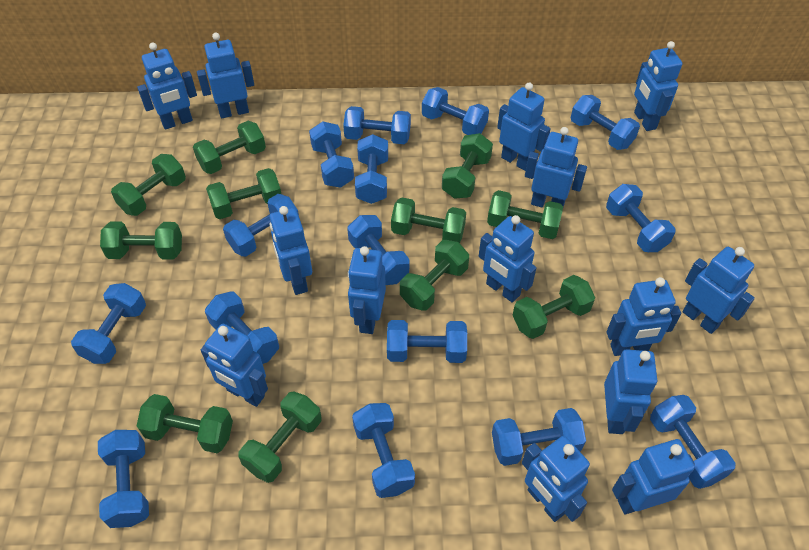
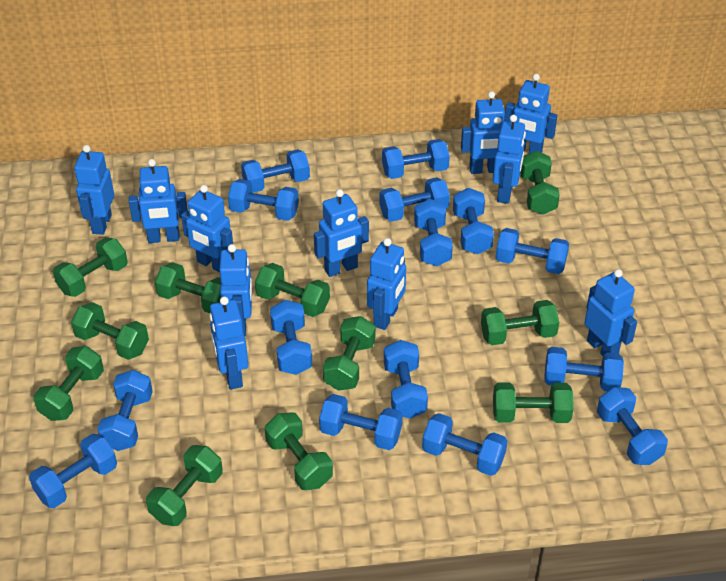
blue robot: [137,42,197,130] [197,33,254,118] [201,324,268,407] [269,206,312,295] [348,246,386,334] [479,215,536,303] [497,82,551,171] [522,436,590,522] [525,127,587,208] [604,349,657,434] [606,277,681,356] [612,439,695,514] [634,41,682,131] [683,247,755,334] = 14 -> [74,145,114,235] [129,159,188,243] [181,185,233,272] [209,296,248,390] [220,244,252,336] [314,189,369,277] [367,238,406,330] [461,91,505,174] [493,115,526,204] [504,74,557,153] [585,269,637,356] = 11

